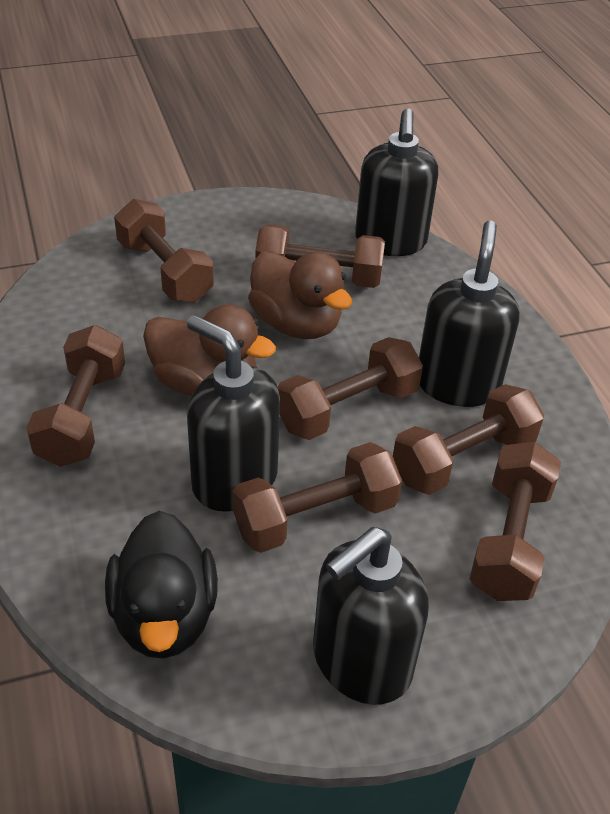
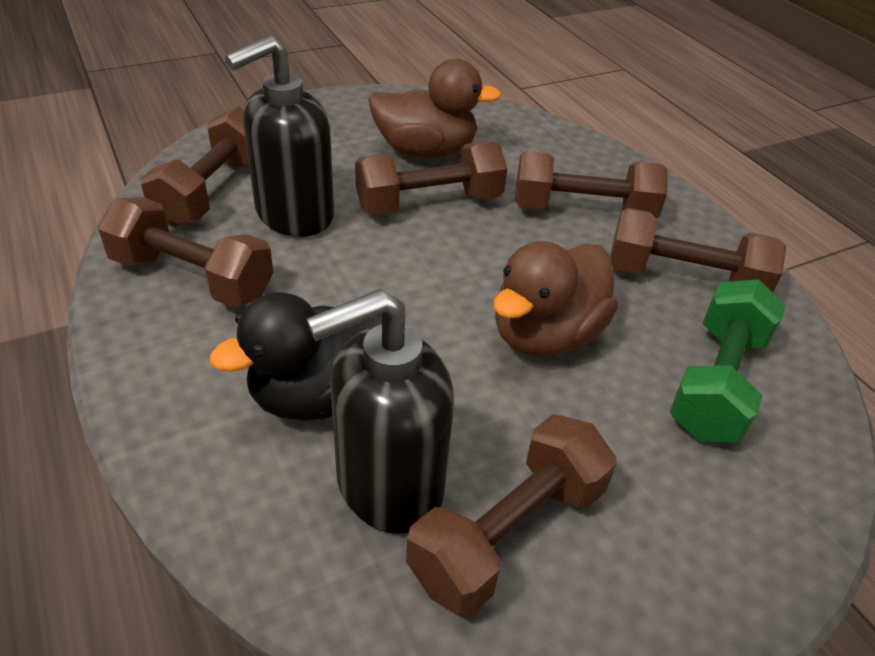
black soap dispenser: [187,315,280,512] [313,527,429,705] [355,108,439,256] [419,220,520,407] = 4 -> [225,35,334,237] [306,289,454,534] = 2
brown dumbbell: [26,325,125,467] [114,199,214,303] [232,442,402,553] [255,224,385,288] [278,337,423,440] [393,384,544,495] [470,442,561,601] = 7 -> [98,197,273,307] [141,106,249,227] [355,141,507,215] [406,414,616,617] [515,151,668,219] [610,208,786,293] = 6
green dumbbell: none = 0 -> [669,279,786,443] = 1

